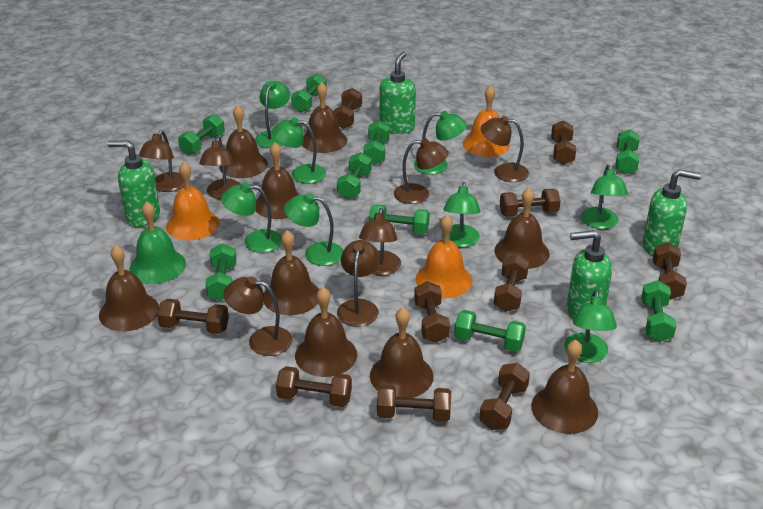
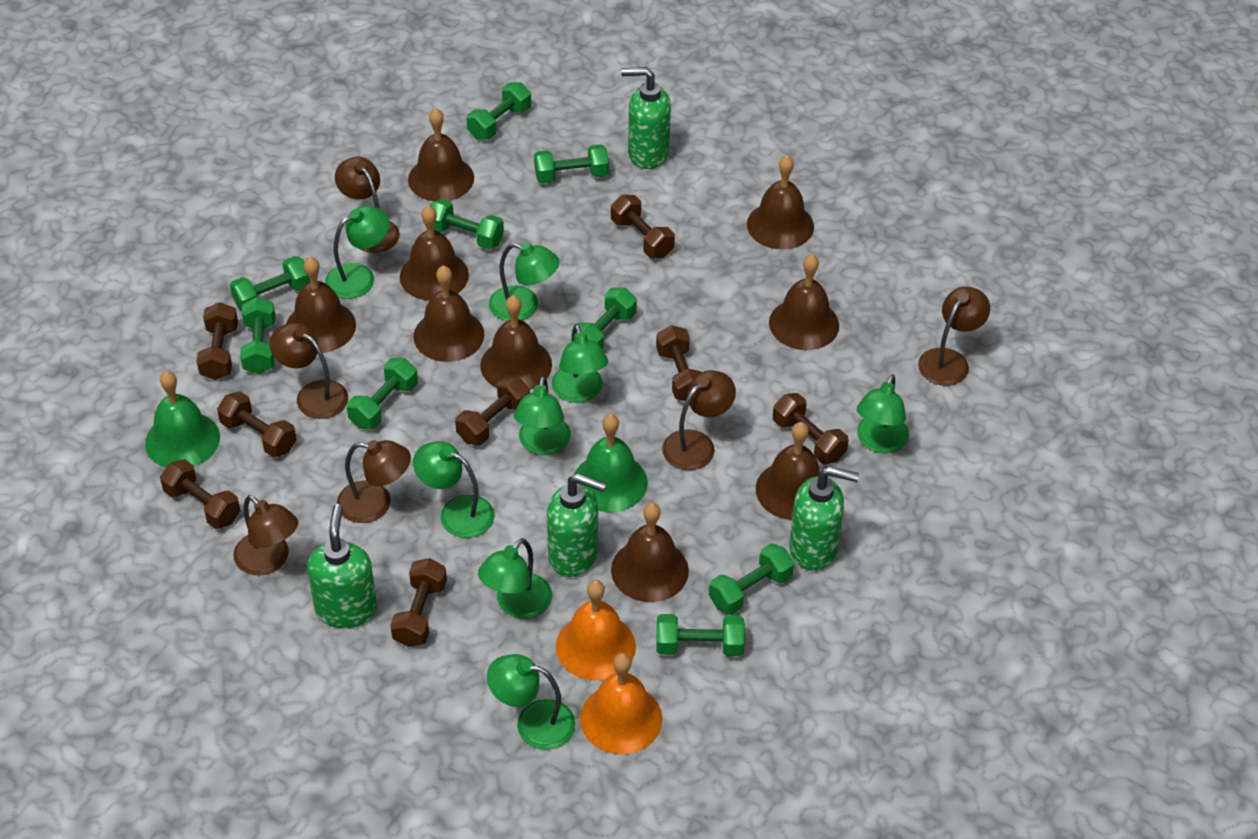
brown dumbbell: [157,299,229,334] [276,366,352,407] [333,88,362,129] [377,385,451,422] [414,281,450,343] [479,363,530,430] [494,254,529,312] [500,189,561,217] [551,120,576,165] [653,242,687,300] = 10 -> [160,459,241,529] [197,302,238,380] [217,391,297,457] [390,558,447,647] [455,376,530,446] [611,195,675,258] [656,325,701,401] [773,393,849,464] = 8
brown lamp: [139,130,185,192] [199,137,241,199] [224,276,293,356] [337,240,380,327] [359,208,401,275] [394,138,448,204] [481,116,529,182] = 7 -> [233,495,298,575] [269,322,348,419] [335,157,400,253] [337,440,411,523] [662,370,736,470] [918,286,990,386] = 6
green bell: [129,201,186,284] = 1 -> [145,371,220,467] [574,414,648,512] = 2
orange bell: [166,162,219,240] [415,215,472,298] [463,85,510,157] = 3 -> [556,580,636,681] [580,653,662,754] = 2

